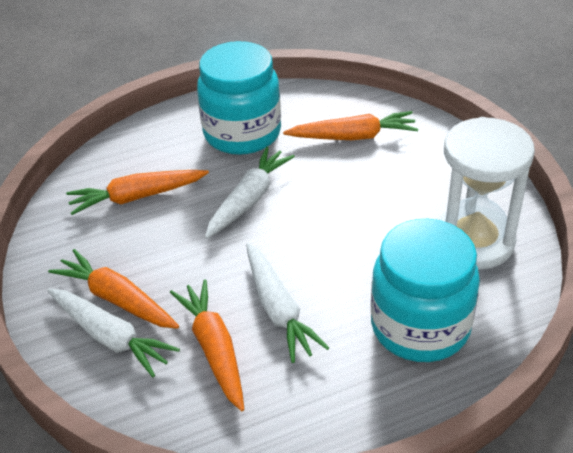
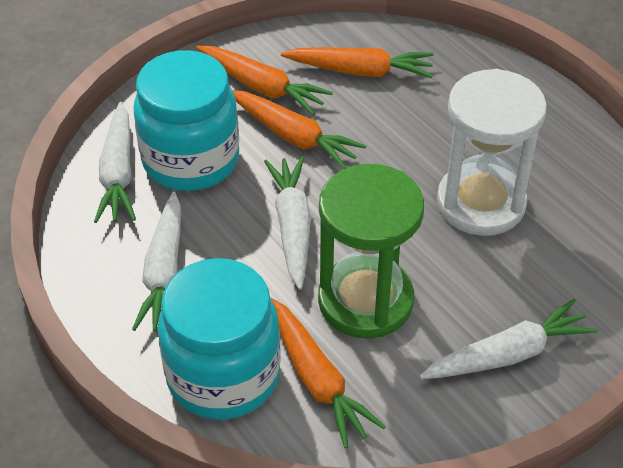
green hourglass: none = 0 -> [318,164,424,339] = 1
white carrot: [48,289,180,377] [205,147,295,239] [246,243,329,363] = 3 -> [94,102,136,223] [132,192,181,331] [264,157,311,290] [419,299,598,379] = 4

